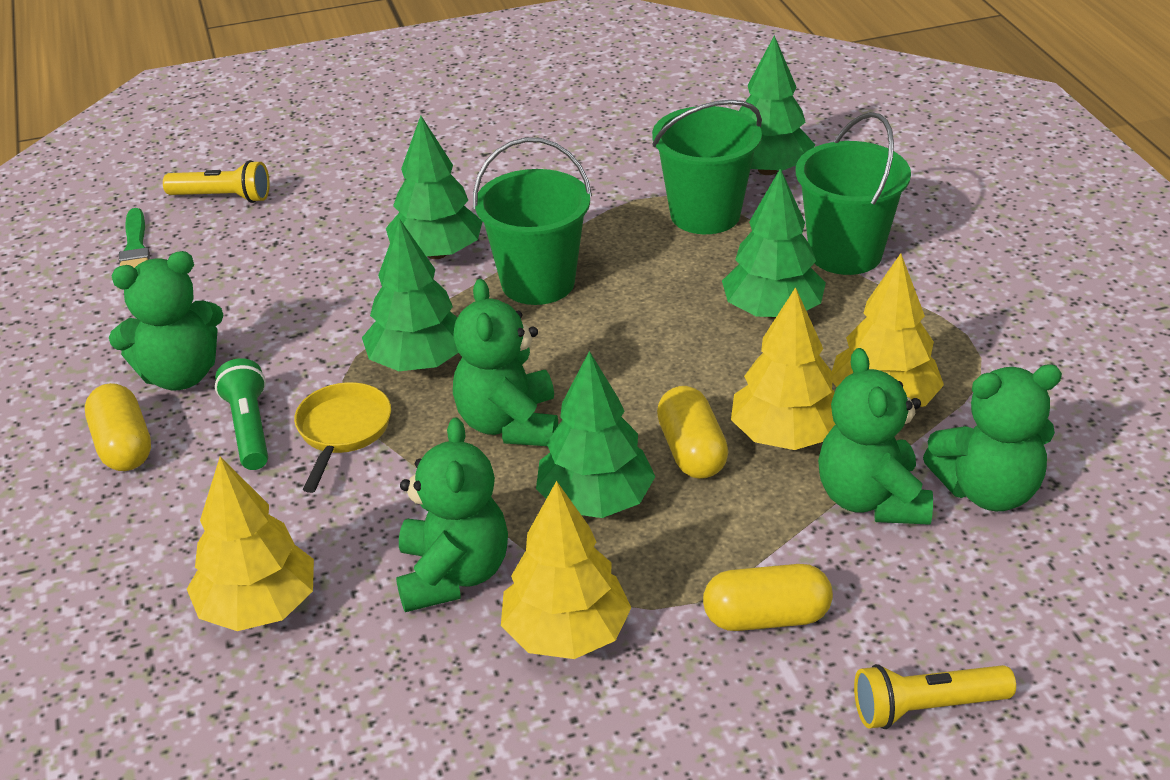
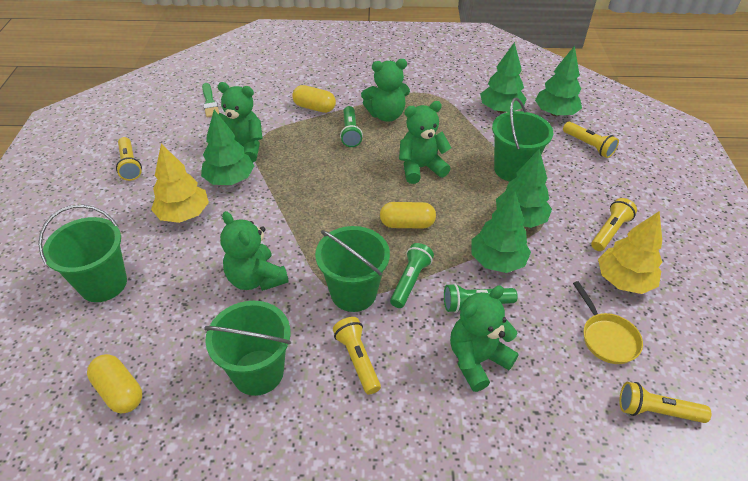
green bucket: [473,137,592,305] [652,100,762,234] [796,112,911,275] = 3 -> [38,205,127,302] [204,301,291,396] [315,226,390,312] [492,98,553,182] = 4
green flashlight: [215,358,268,470] = 1 -> [340,106,363,147] [390,243,434,308] [444,283,518,313] = 3
yellow flashlight: [163,160,270,203] [854,664,1016,729] = 2 -> [116,137,142,181] [333,317,381,394] [563,122,619,158] [591,198,637,251] [619,382,711,423] = 5
yellow tree: [187,457,314,631] [501,481,631,659] [731,287,836,450] [832,253,944,407] = 4 -> [151,144,209,223] [598,211,662,294] = 2

